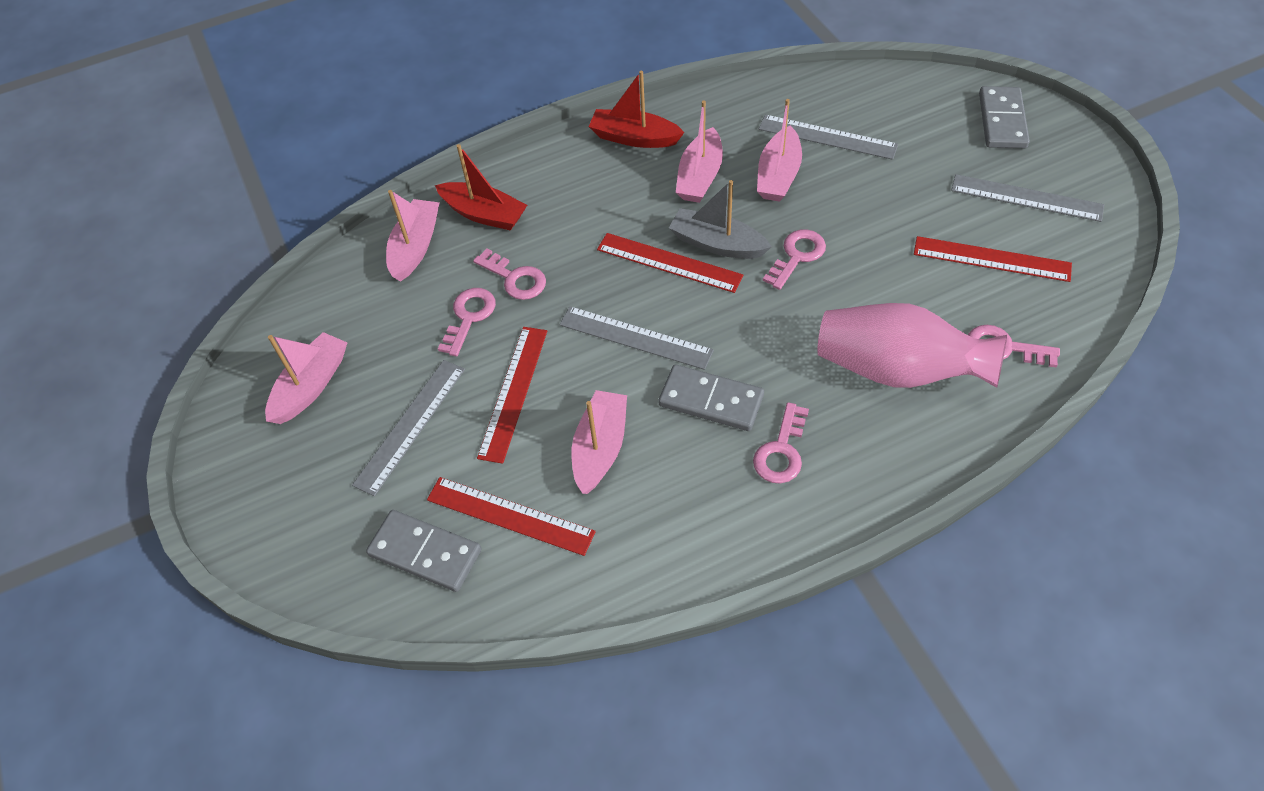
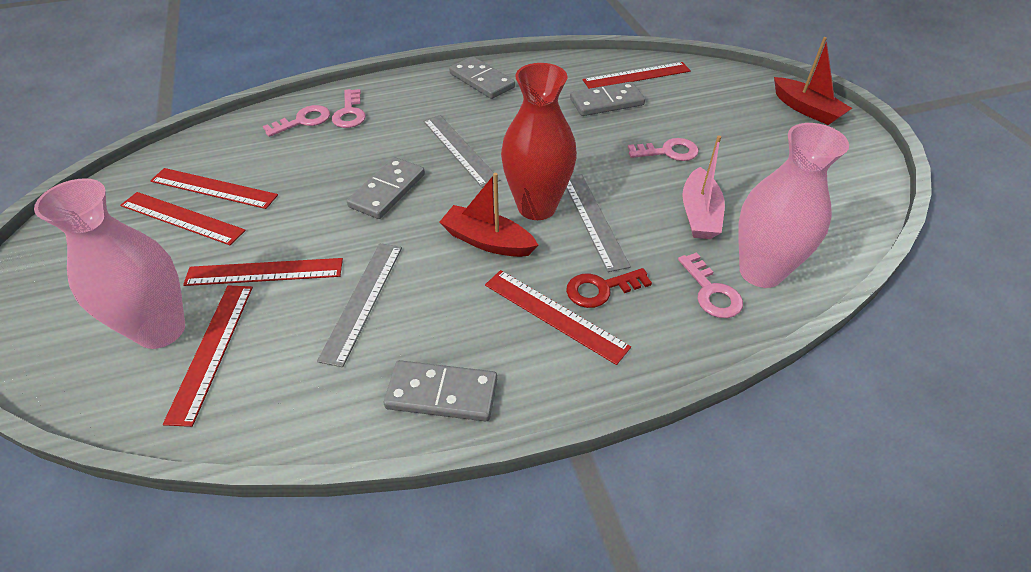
grey boat: [669,180,772,259] = 1 -> none = 0
grey domino: [366,510,482,592] [659,364,764,431] [979,86,1030,148] = 3 -> [347,157,425,219] [384,360,497,422] [449,56,515,99] [570,82,645,116] = 4
grey ruler: [352,360,465,496] [559,306,714,370] [759,114,898,160] [951,174,1104,222] = 4 -> [317,243,402,367] [423,115,500,188] [566,174,631,272] = 3
pink boat: [265,332,347,424] [386,190,440,282] [571,390,627,494] [676,101,723,203] [757,99,802,202] = 5 -> [682,135,725,239] = 1
pink key: [438,288,496,356] [473,248,546,300] [753,402,809,484] [763,229,826,290] [968,325,1060,367] = 5 -> [263,105,330,137] [332,89,366,128] [628,138,699,161] [678,253,743,318] = 4
pink vase: [817,303,1007,388] = 1 -> [34,178,185,349] [738,123,849,288] = 2
red key: none = 0 -> [566,268,652,308] = 1
red ruler: [427,477,596,556] [477,327,547,464] [597,233,743,293] [914,236,1072,282] = 4 -> [120,192,246,245] [150,168,278,209] [163,285,253,427] [183,258,343,286] [485,270,631,365] [583,62,691,89] = 6
red vase: none = 0 -> [501,63,577,220] = 1

